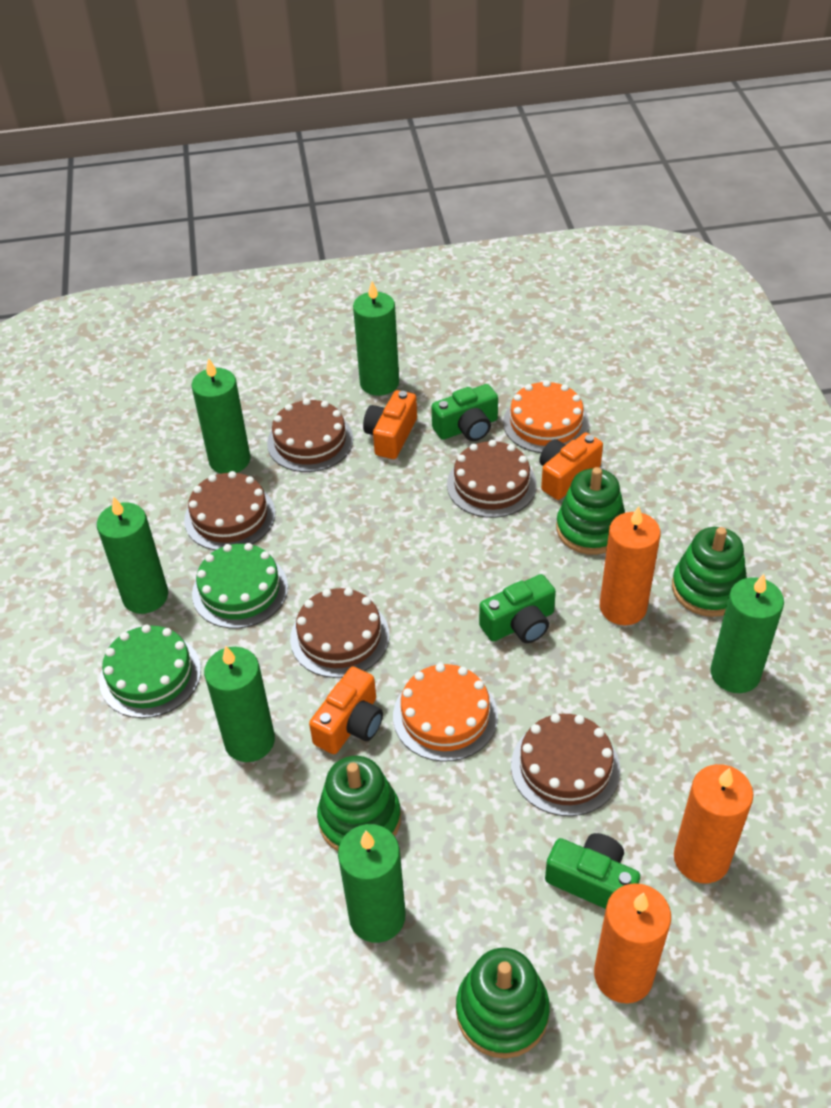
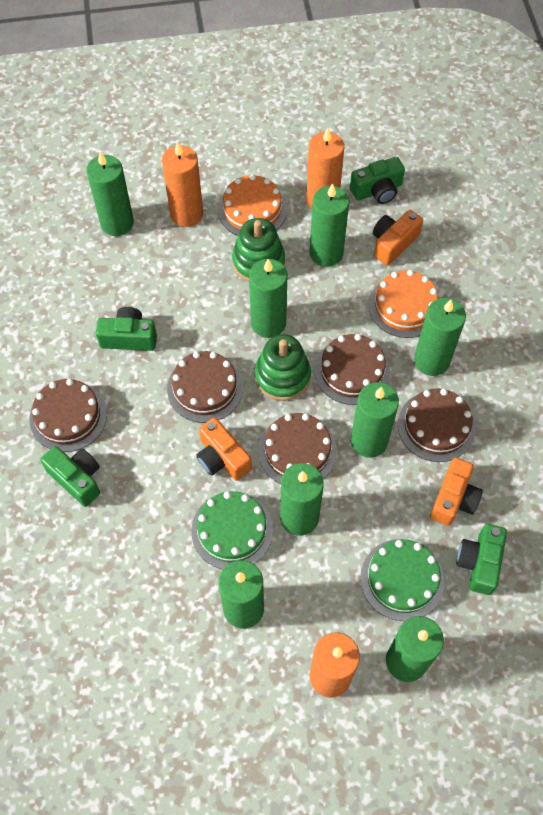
green camera: [431,384,498,441] [479,574,556,643] [545,833,640,909] = 3 -> [40,446,100,507] [96,307,157,351] [350,157,405,204] [456,524,507,595] = 4
green candle: [97,496,168,614] [192,358,251,474] [204,645,275,762] [338,824,406,943] [353,281,399,396] [710,574,784,693] = 6 -> [86,152,134,236] [218,560,264,629] [249,259,288,338] [280,463,324,536] [309,183,349,267] [351,382,399,458] [386,616,444,682] [414,298,466,376] = 8
green stacking toy: [317,756,401,851] [456,948,550,1059] [556,467,625,555] [672,527,747,617] = 4 -> [232,218,285,282] [255,334,311,401] = 2

